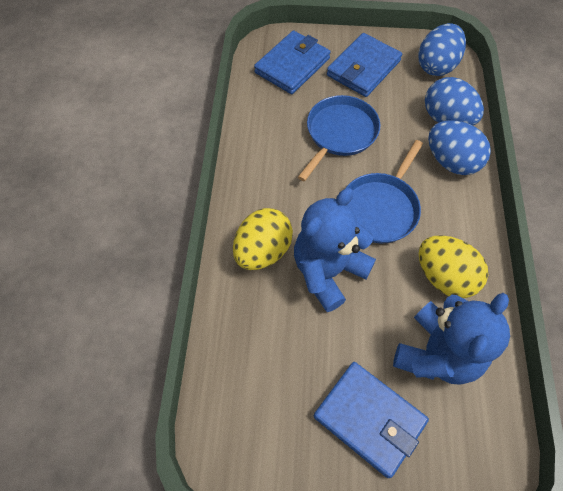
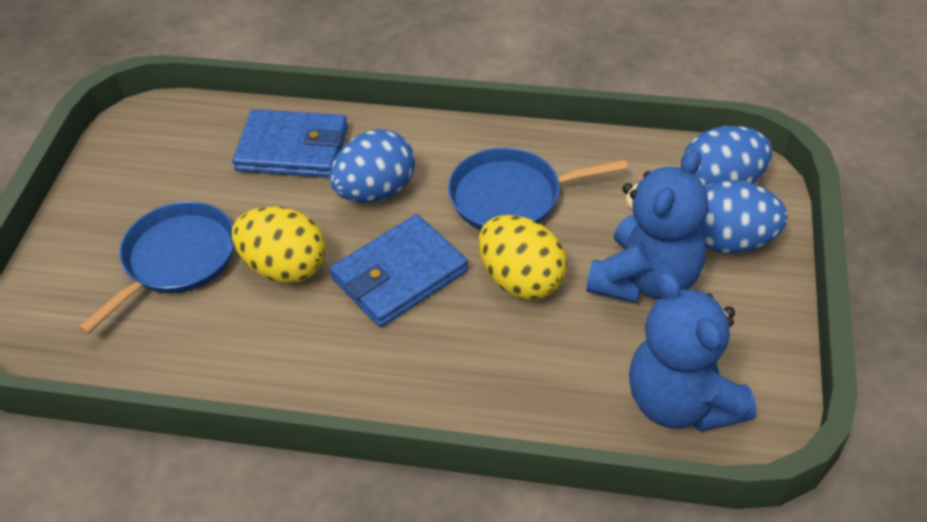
blue wallet: [254,30,331,94] [314,362,429,478] [327,33,402,97] = 3 -> [232,109,348,178] [330,214,468,327] = 2

